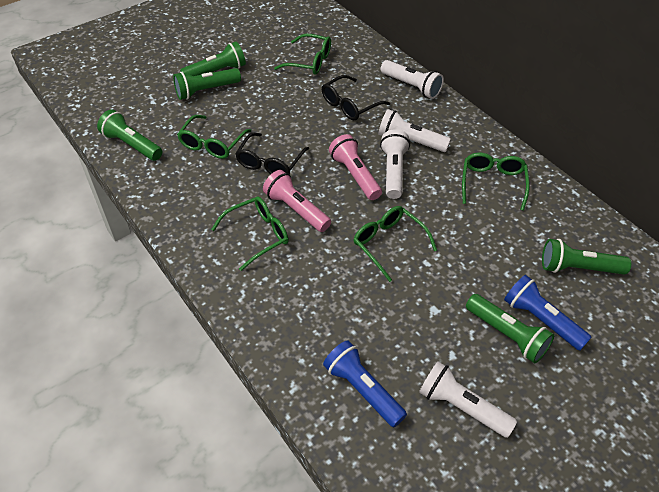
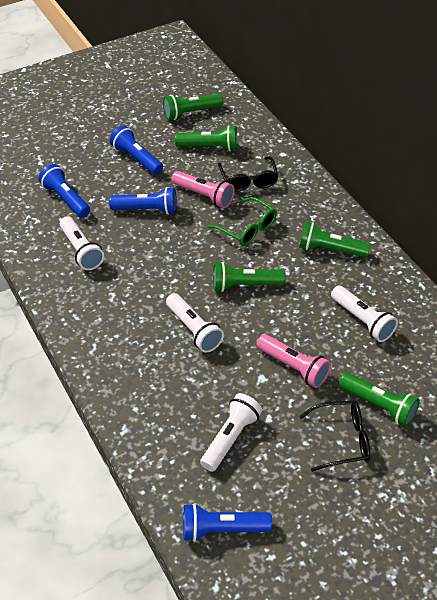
blue flashlight: [323,340,407,427] [504,275,592,350] = 2 -> [38,164,90,218] [109,187,177,215] [110,126,163,175] [183,504,272,542] = 4
green glasses: [177,115,251,159] [211,196,289,271] [274,34,331,75] [353,206,437,282] [462,153,530,211] = 5 -> [207,197,277,246] = 1

